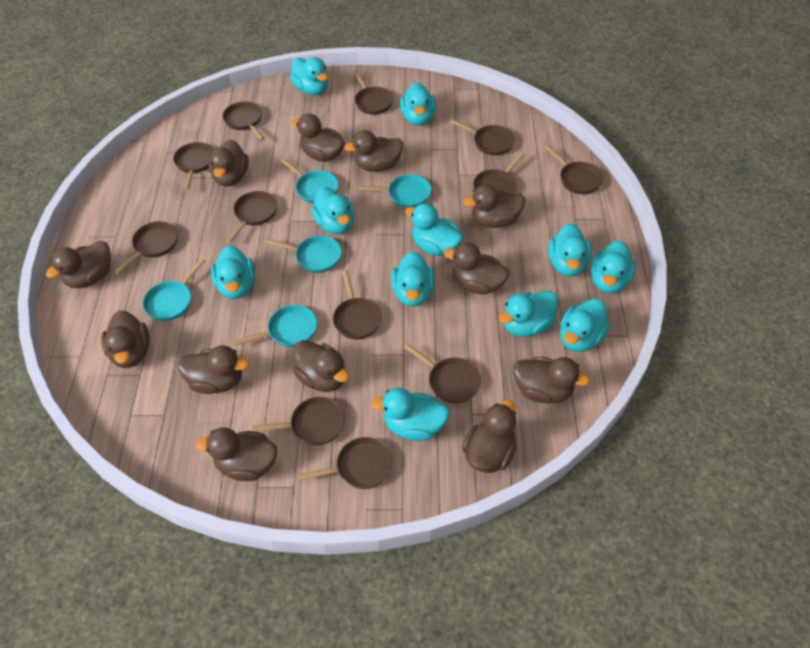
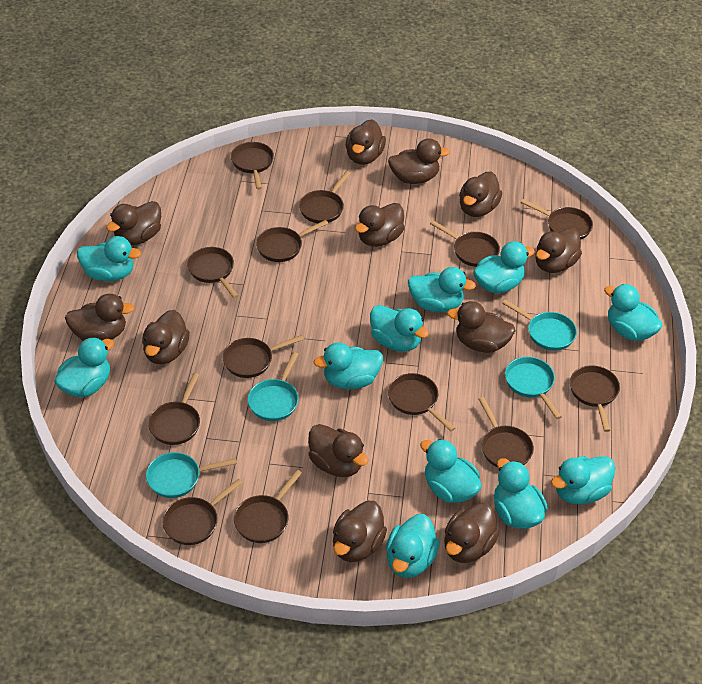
brown pan: [114,221,178,274] [173,142,214,191] [223,101,265,140] [226,191,277,243] [252,397,344,446] [297,437,392,489] [333,270,382,339] [352,70,393,115] [404,343,481,404] [450,119,515,155] [473,152,525,193] [545,145,603,194] = 12 -> [148,373,200,445] [162,479,242,545] [187,247,239,298] [222,335,304,378] [231,142,274,190] [234,470,302,543] [256,220,328,262] [299,171,350,223] [388,373,455,431] [430,220,500,267] [479,397,534,468] [521,199,593,240] [570,365,620,432] = 13
turquoise pan: [143,258,206,321] [234,305,317,347] [265,236,342,273] [280,158,339,203] [358,174,432,208] = 5 -> [146,452,237,498] [248,352,299,421] [502,300,577,351] [505,357,562,419] = 4

